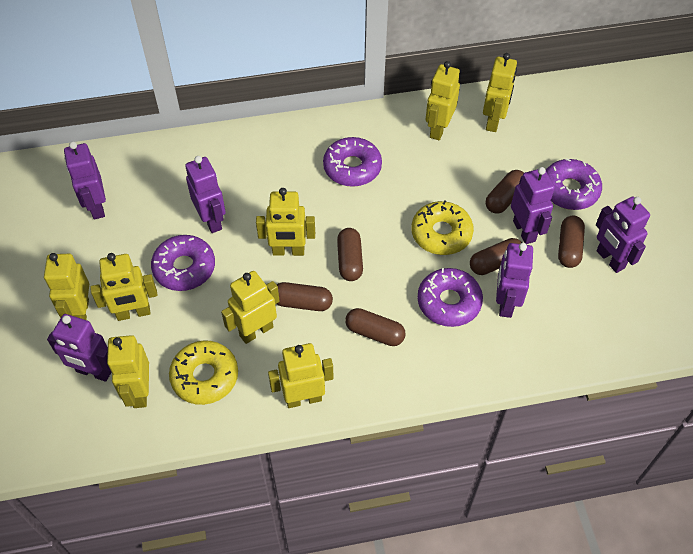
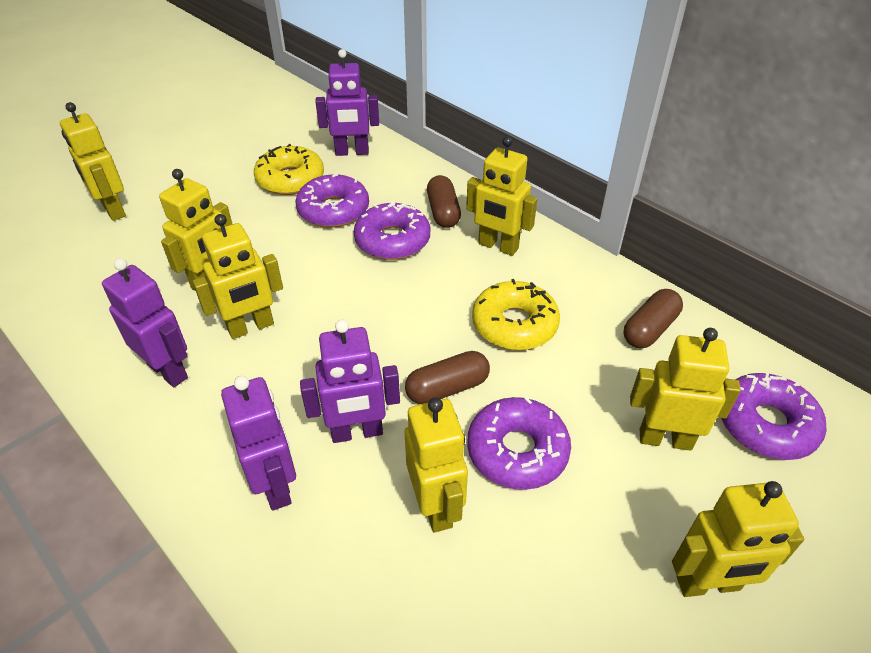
brown capsule: [277,282,333,311] [337,228,363,281] [345,308,406,346] [470,238,522,275] [486,170,524,214] [558,215,585,268] = 6 -> [405,351,490,404] [427,175,461,228] [623,289,683,349] = 3
purple robot: [47,314,111,382] [64,142,106,219] [185,156,226,233] [496,243,533,318] [511,167,555,244] [596,197,650,273] = 6 -> [102,258,188,387] [221,376,296,511] [300,320,400,443] [315,49,379,156] = 4
yellow robot: [44,253,89,320] [90,253,157,321] [107,335,149,408] [221,271,280,344] [256,188,315,256] [268,343,334,408] [426,61,460,140] [483,53,517,132] = 8 -> [60,102,126,221] [159,169,232,291] [193,214,283,339] [405,398,468,533] [466,136,538,256] [630,328,741,451] [672,481,804,597] = 7

